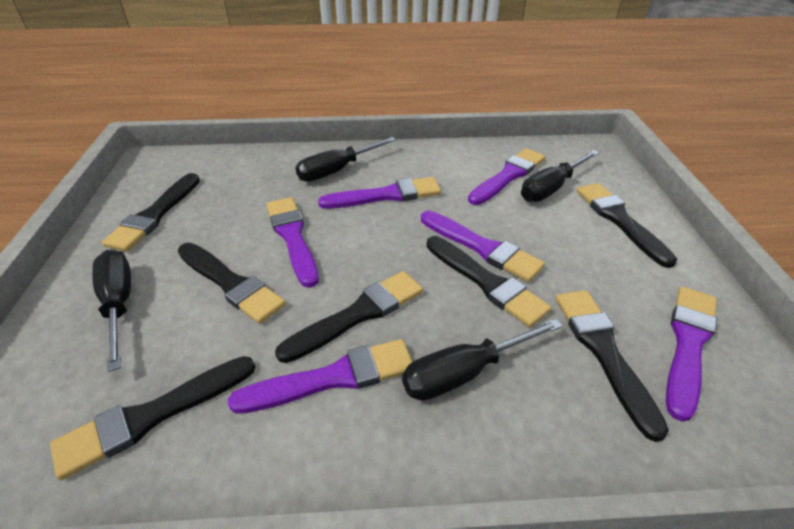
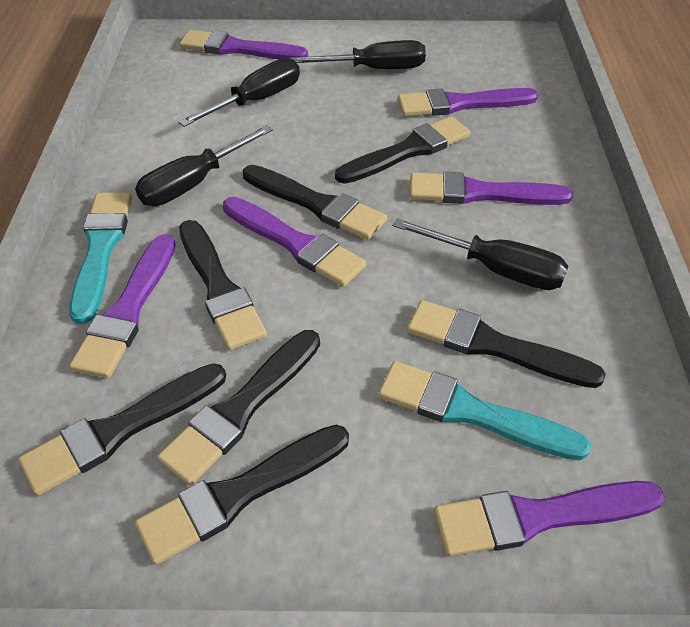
turquoise brush: none = 0 -> [69,192,132,324] [378,361,591,461] = 2

